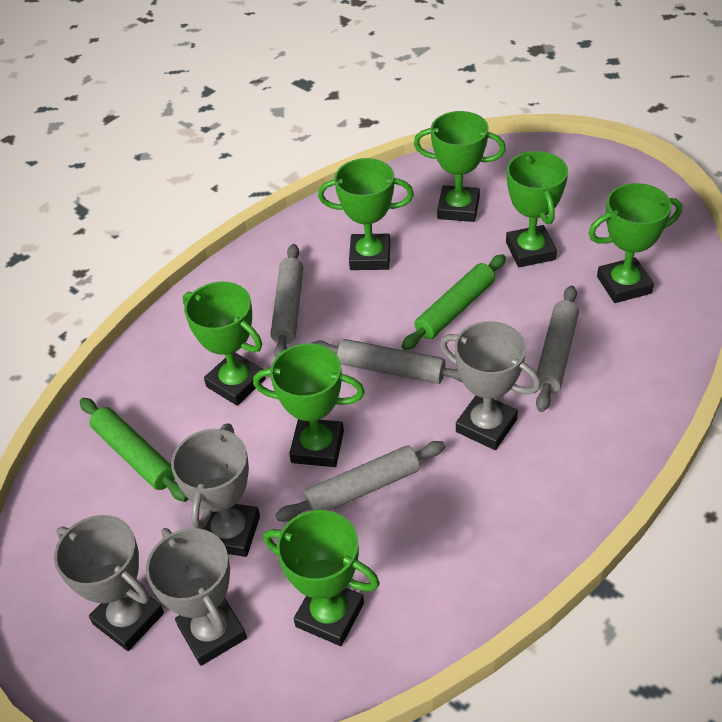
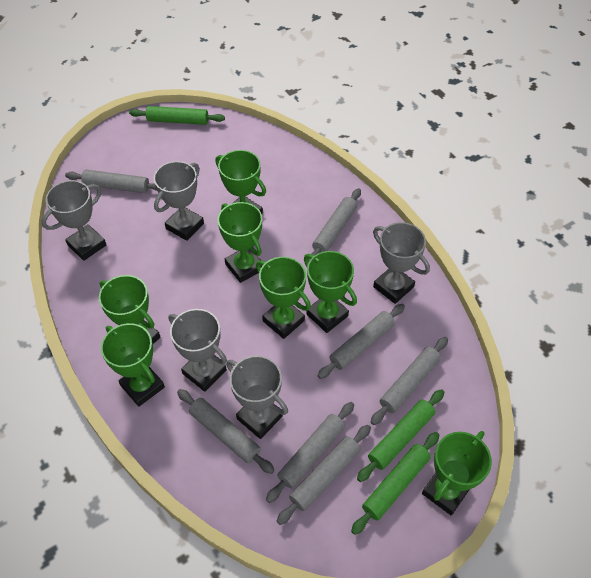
green rolling pin: [80,398,188,502] [402,254,506,350] = 2 -> [129,106,225,125] [351,432,439,535] [357,389,444,482] = 3
grey rolling pin: [270,244,303,357] [276,441,445,521] [312,339,462,384] [536,286,579,412] = 4 -> [65,170,157,193] [177,389,275,474] [266,402,354,503] [277,425,371,525] [308,188,361,261] [318,304,405,379] [371,337,448,425] = 7
grey trophy: [54,515,164,651] [146,528,247,666] [171,423,260,557] [440,321,541,450] = 4 -> [41,180,107,261] [154,161,204,241] [169,309,227,392] [226,355,288,439] [373,222,430,304] = 5

